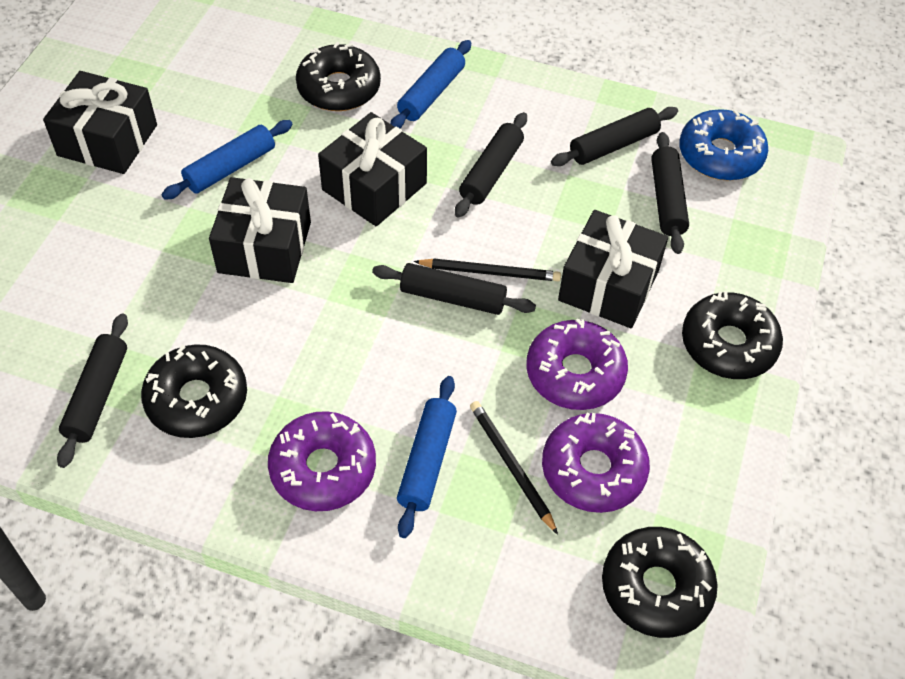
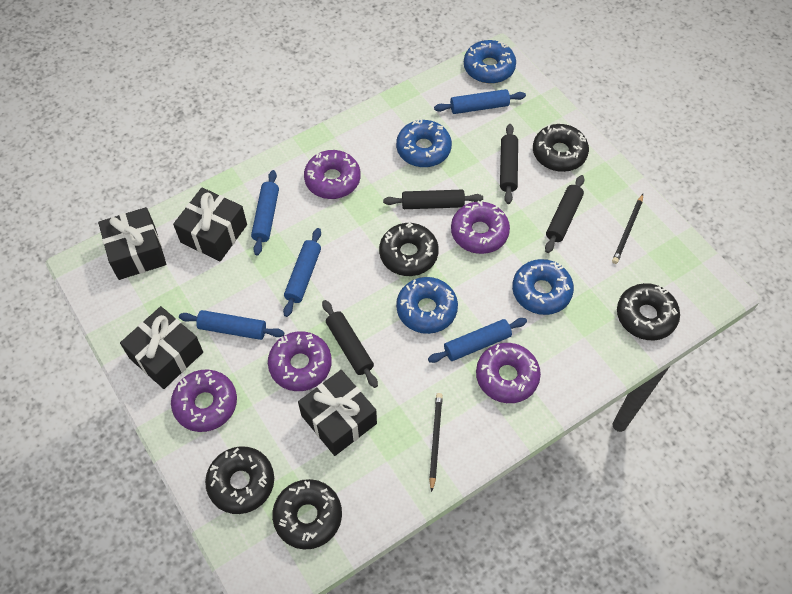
black donut: [141,344,247,438] [296,42,381,111] [602,527,718,638] [682,291,783,379] = 4 -> [205,446,274,514] [272,479,342,549] [379,223,439,276] [533,124,589,172] [617,283,680,340] = 5
black rolling pin: [57,313,128,468] [372,263,536,315] [455,112,527,218] [551,107,678,166] [651,132,689,254] = 5 -> [322,300,378,388] [383,190,483,209] [500,124,518,204] [545,175,584,253] = 4
blue donut: [679,109,768,181] = 1 -> [396,119,452,167] [396,277,458,334] [464,40,516,84] [512,259,574,315] = 4
blue rolling pin: [161,120,293,200] [390,40,471,128] [397,376,457,538] = 3 -> [179,310,284,340] [251,170,279,255] [283,228,321,317] [428,318,527,363] [434,89,526,114] = 5
purple donut: [268,411,376,511] [526,318,628,410] [542,413,650,513] = 3 -> [171,370,237,432] [268,331,332,391] [304,150,361,199] [451,201,510,254] [476,343,541,403] = 5

